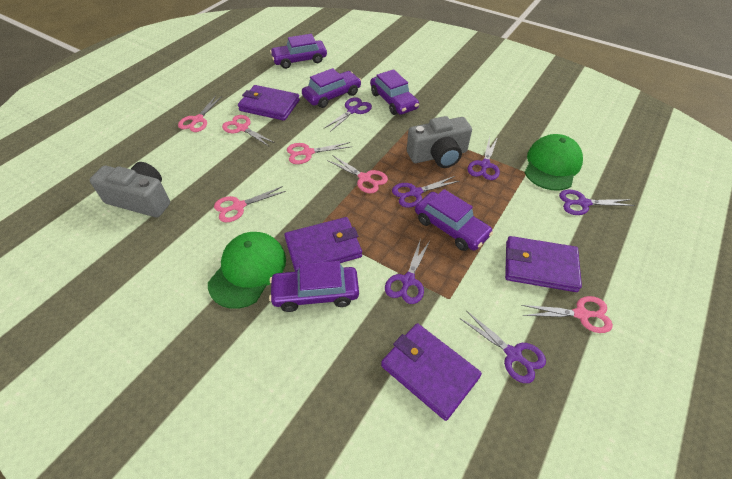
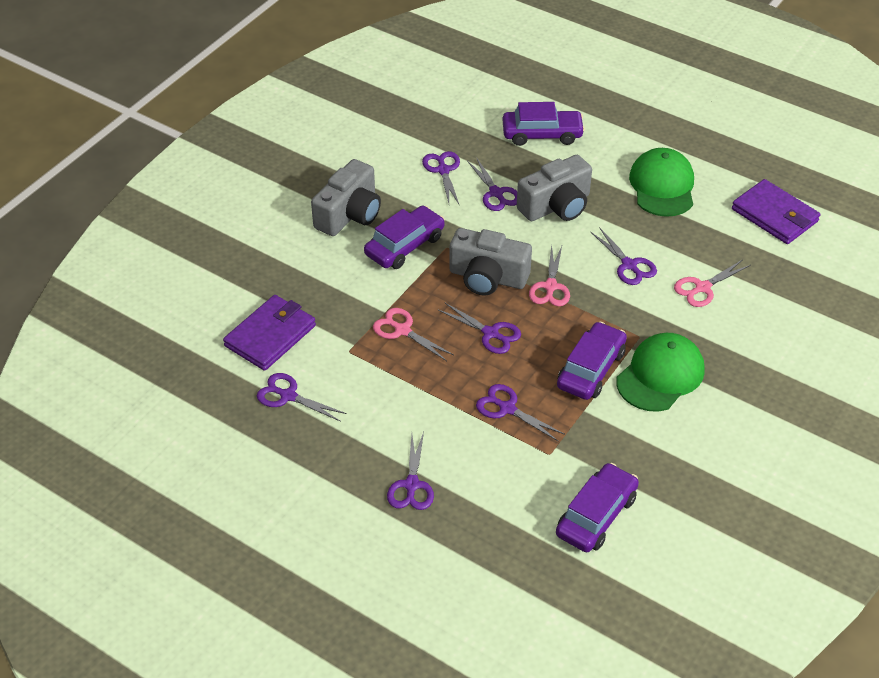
grey camera: [90,162,170,218] [407,116,472,168] = 2 -> [311,159,381,236] [449,228,532,295] [517,155,592,221] = 3
pink scissors: [178,96,222,132] [214,186,286,222] [222,115,275,146] [287,142,350,164] [327,155,388,193] [521,296,613,333] = 6 -> [373,308,454,361] [529,245,570,306] [674,260,751,307] = 3
purple car: [269,261,359,312] [270,34,327,69] [302,68,361,108] [370,69,419,115] [415,189,493,251] = 5 -> [364,206,445,269] [503,102,585,146] [556,463,639,552] [557,322,627,400] = 4
purple scissors: [324,97,372,132] [385,239,430,304] [392,176,459,208] [459,310,546,383] [467,136,500,180] [559,190,635,215] = 6 -> [257,373,347,422] [387,432,434,510] [422,151,460,206] [438,302,521,354] [467,157,517,211] [476,384,565,441] [590,227,657,285] = 7
purple wallet: [238,85,300,121] [284,217,362,272] [381,323,482,421] [505,236,582,292] = 4 -> [223,295,316,371] [732,179,820,244] = 2

